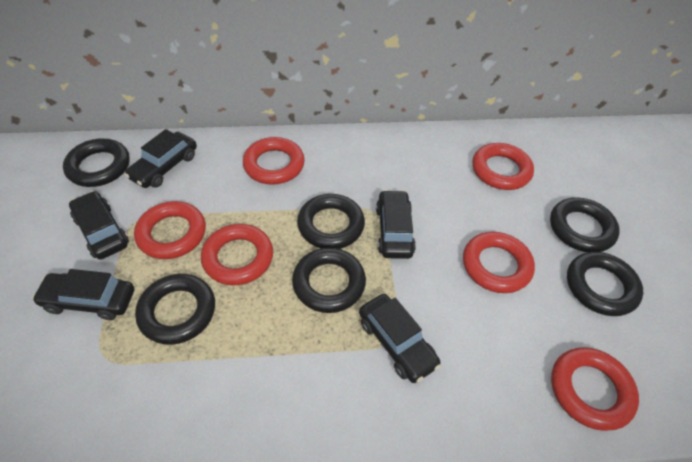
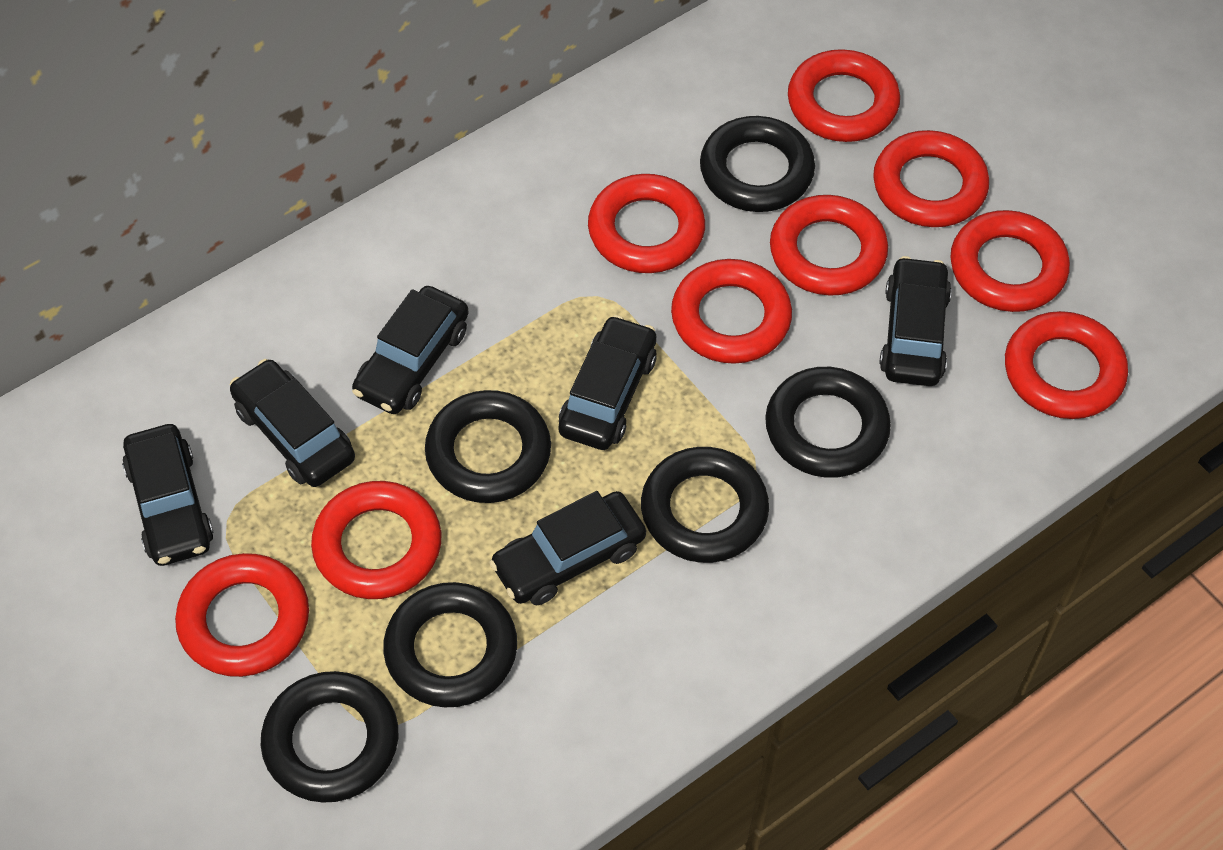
black car: [32,269,134,320] [69,191,129,260] [125,129,197,188] [359,294,441,383] [376,190,416,259] = 5 -> [122,424,214,566] [230,359,355,487] [352,286,469,414] [489,491,646,605] [559,315,657,450] [879,256,952,386] = 6
red ring: [134,201,206,259] [201,224,273,285] [243,137,305,185] [463,232,535,293] [472,143,534,190] [551,347,639,431] = 6 -> [175,553,309,677] [311,481,441,599] [588,174,705,273] [671,259,792,364] [770,195,888,296] [788,49,900,142] [873,130,989,227] [950,210,1070,312] [1005,311,1128,419] = 9

